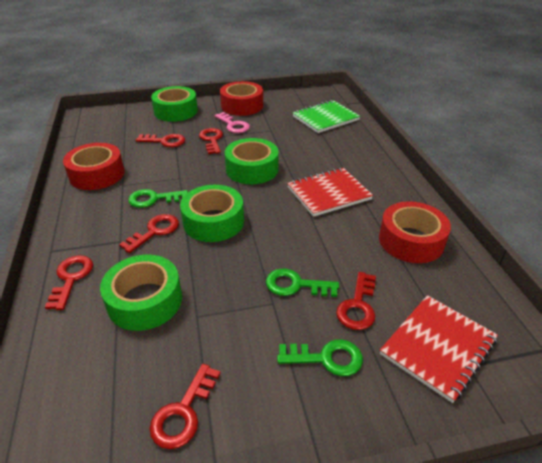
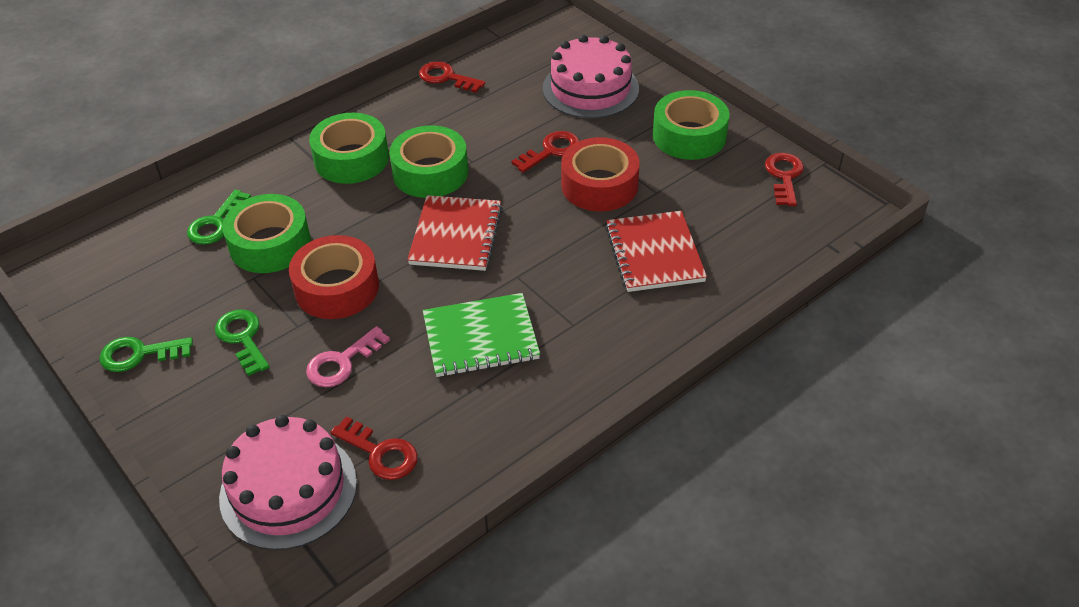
pink cake: none = 0 -> [219,415,357,550] [543,35,639,118] = 2
red key: [45,255,93,310] [119,214,179,253] [136,134,185,147] [150,364,221,449] [199,128,223,154] [336,272,376,330] = 6 -> [330,416,418,480] [419,61,485,93] [512,131,579,173] [765,153,804,206] = 4
red tape: [63,143,125,190] [220,81,263,116] [379,201,451,263] = 3 -> [289,235,379,319] [561,137,640,211] = 2

